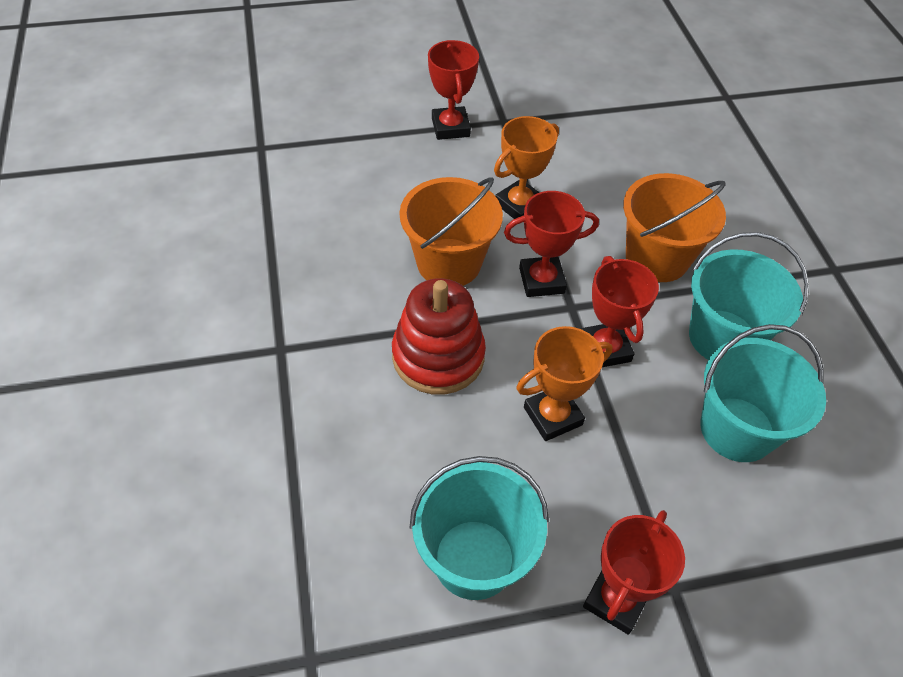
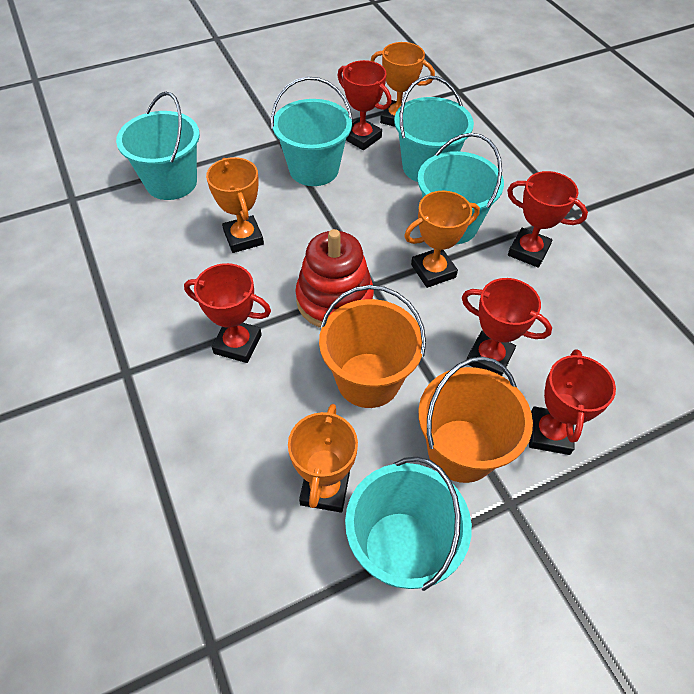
orange trophy: [494,116,559,219] [516,326,613,441] = 2 -> [206,157,264,253] [288,404,358,513] [371,42,435,127] [404,191,480,288] = 4
red trophy: [428,40,479,140] [504,191,599,297] [582,256,659,367] [583,510,685,635] = 4 -> [184,263,271,363] [337,60,392,150] [462,278,552,376] [507,171,588,268] [529,349,616,455] = 5
turquoise bucket: [410,456,549,600] [689,232,809,360] [700,324,826,462] = 3 -> [116,92,200,200] [271,77,353,186] [345,457,472,591] [394,75,474,182] [417,133,504,244] = 5

